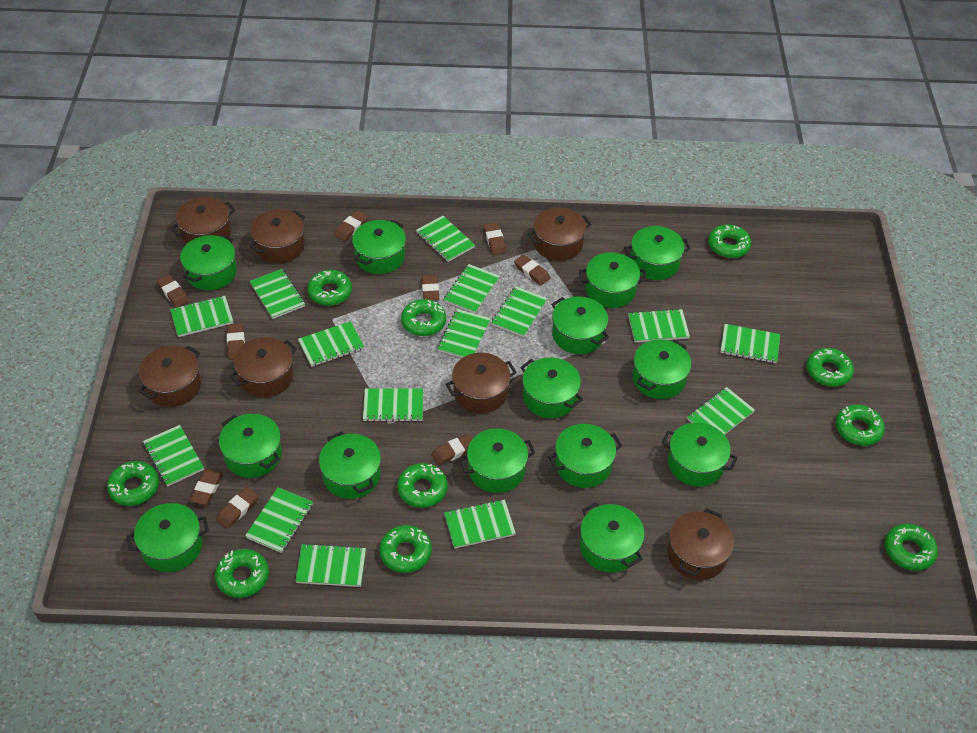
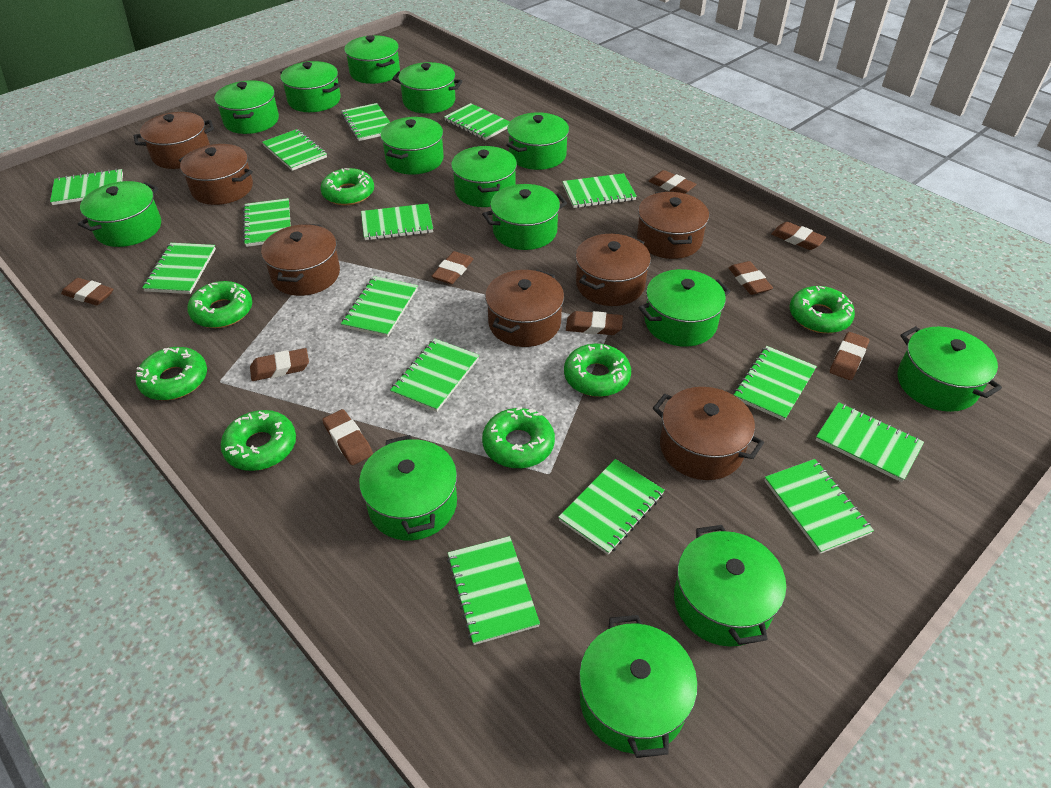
green donut: [107,461,159,506] [215,549,269,598] [307,270,352,306] [379,525,432,573] [397,463,448,508] [401,299,446,336] [708,224,751,258] [807,348,854,387] [836,404,885,446] [885,524,938,571] = 10 -> [135,347,207,400] [187,281,252,328] [221,410,296,471] [320,168,374,205] [482,407,555,468] [564,344,631,397] [790,286,855,333] = 7

